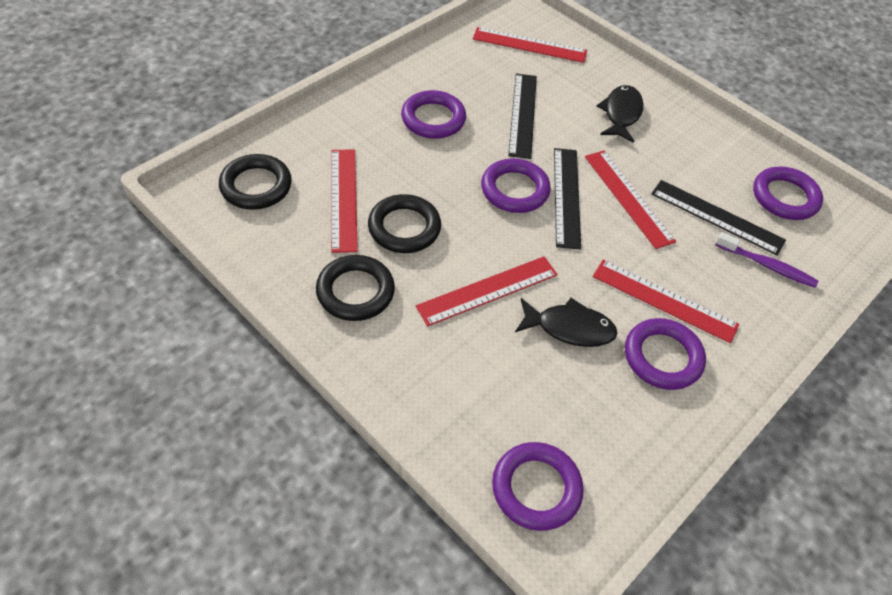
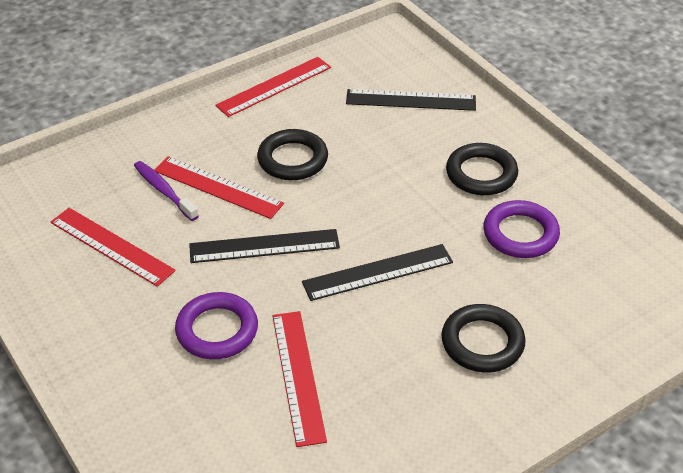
black fish: [515,298,618,347] [597,85,643,143] = 2 -> none = 0
purple ring: [401,90,466,139] [481,158,551,213] [492,442,584,531] [625,318,706,390] [753,167,823,220] = 5 -> [175,292,258,359] [483,200,560,258] = 2
red ruler: [331,149,358,253] [416,256,558,326] [473,27,587,63] [585,150,676,249] [593,259,739,343] = 5 -> [51,208,176,287] [154,156,284,219] [215,57,331,117] [273,311,327,447] = 4

